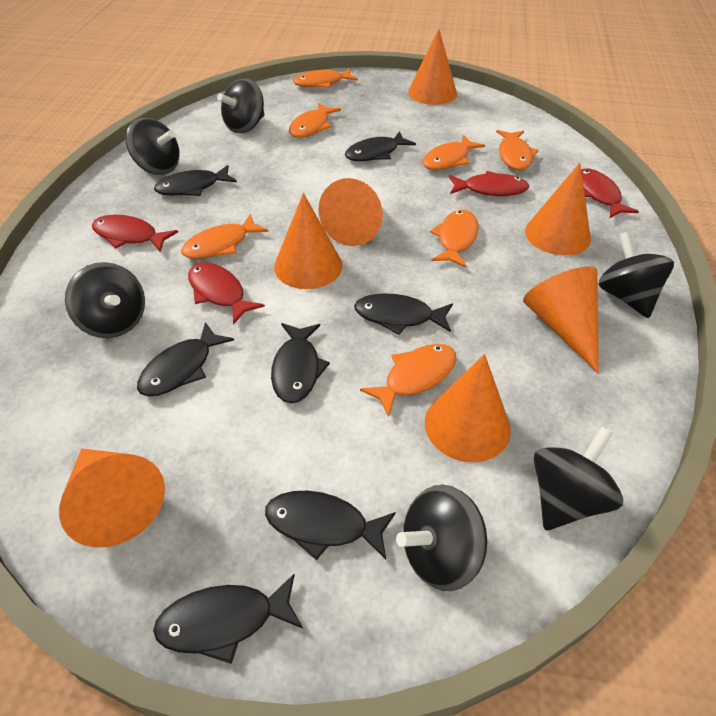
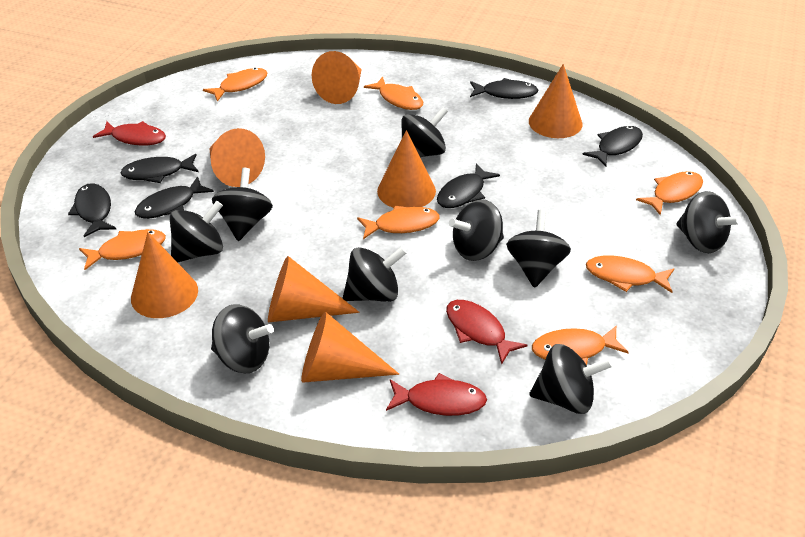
black fish: [137,322,234,396] [153,574,303,664] [154,165,237,196] [265,491,396,561] [271,323,330,403] [345,131,416,161] [354,293,453,335] = 7 -> [68,183,116,237] [120,154,199,183] [135,176,214,219] [437,163,500,208] [470,78,538,99] [582,126,643,166] = 6
black spinning top: [65,262,145,338] [126,118,180,175] [217,78,265,133] [396,485,487,591] [534,427,623,530] [598,232,674,318] = 6 -> [170,201,223,262] [211,304,274,373] [212,168,273,241] [343,247,407,302] [401,107,448,158] [449,199,504,261] [506,210,571,288] [529,344,613,414] [676,191,742,253] = 9
red fish: [92,215,178,252] [188,263,265,325] [449,171,529,196] [581,168,639,218] = 4 -> [93,121,166,145] [386,373,487,416] [446,300,528,365] = 3

